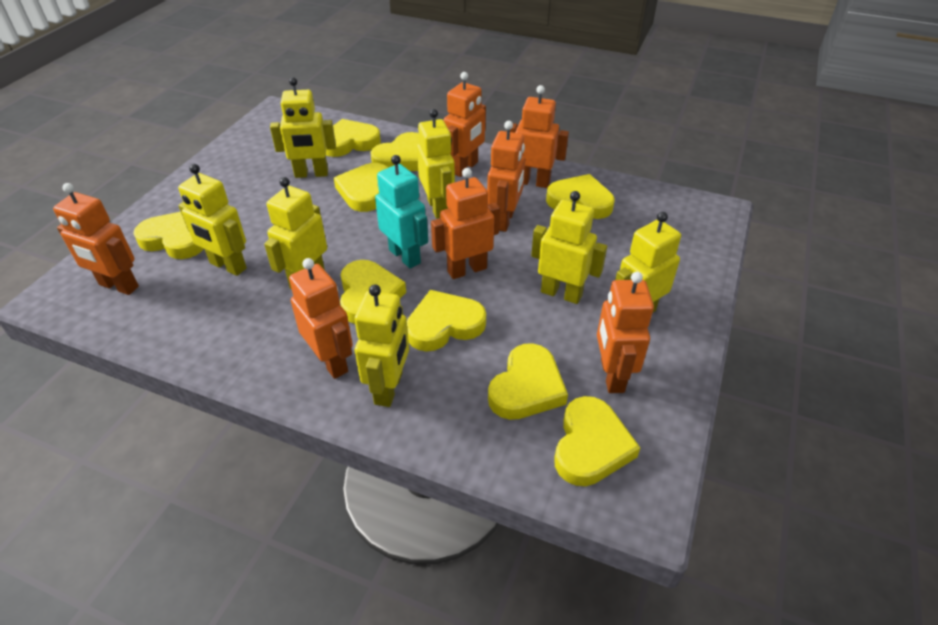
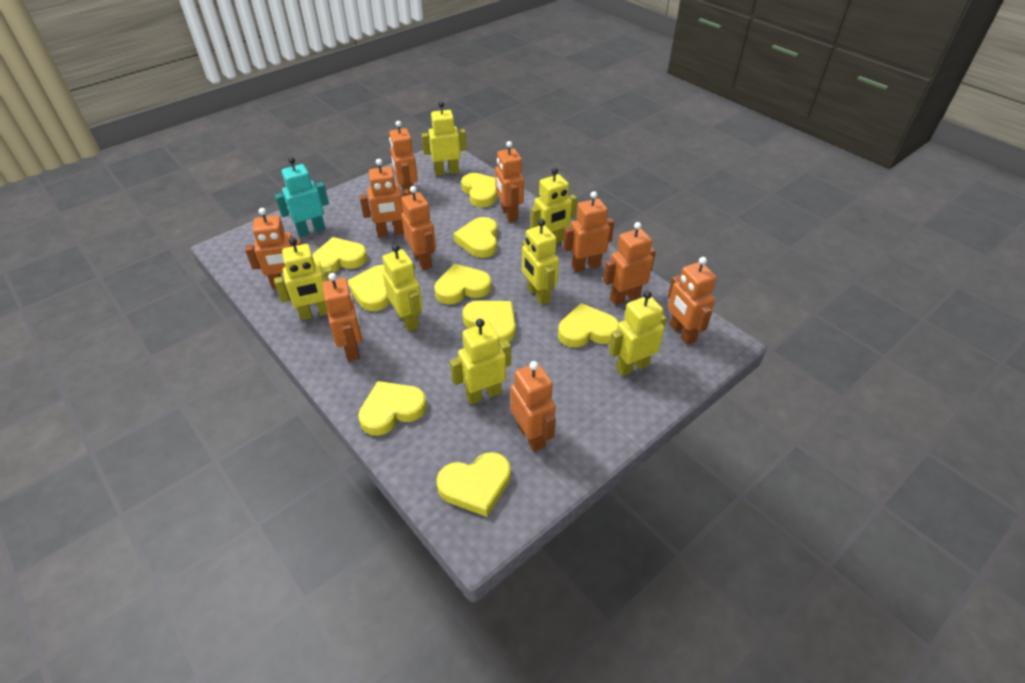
orange robot: [53,183,139,295] [289,258,353,379] [431,168,500,279] [443,72,486,177] [487,121,525,232] [510,85,569,188] [597,272,654,393] = 7 -> [245,208,302,289] [322,273,362,361] [360,159,410,237] [389,121,418,194] [401,186,436,270] [495,141,524,222] [510,361,556,452] [563,191,614,272] [603,222,656,305] [668,257,717,345] = 10

